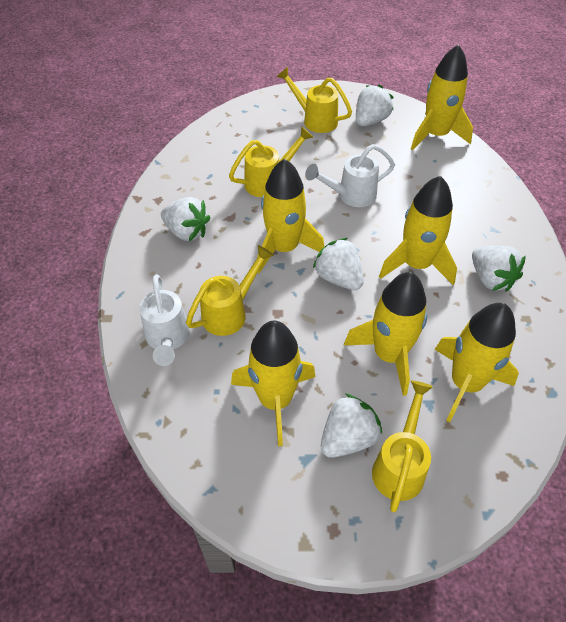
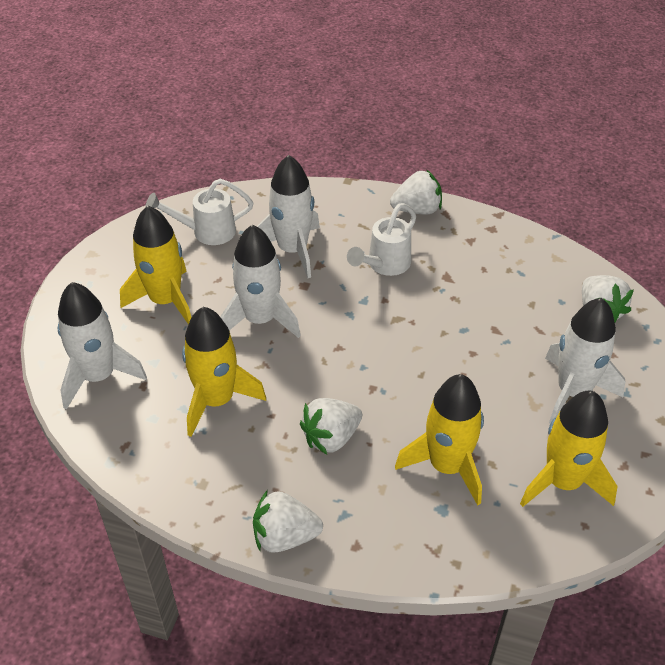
white rocket: none = 0 -> [58,282,147,410] [220,224,301,338] [257,155,320,278] [545,298,626,423] = 4
white strawberry: [161,197,210,241] [313,238,364,290] [321,394,382,458] [356,84,394,127] [472,245,526,292] = 5 -> [253,490,323,553] [300,398,362,454] [390,170,442,215] [582,275,634,322] = 4
yellow rocket: [231,321,315,446] [257,158,324,273] [344,272,427,396] [379,176,457,285] [411,44,473,150] [435,303,519,422] = 6 -> [120,206,191,325] [182,307,266,437] [395,374,484,505] [520,391,618,507] = 4
yellow watering can: [186,245,274,336] [229,126,313,197] [277,67,352,133] [372,380,433,512] = 4 -> none = 0

